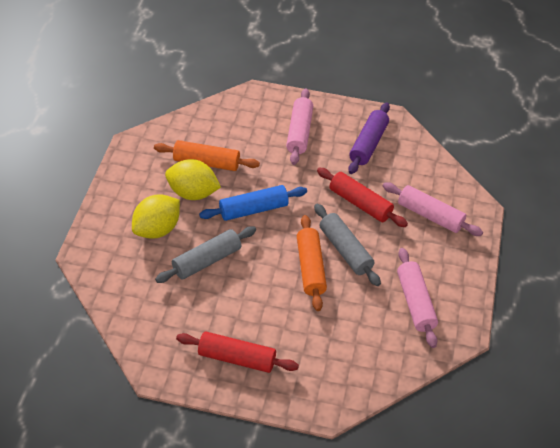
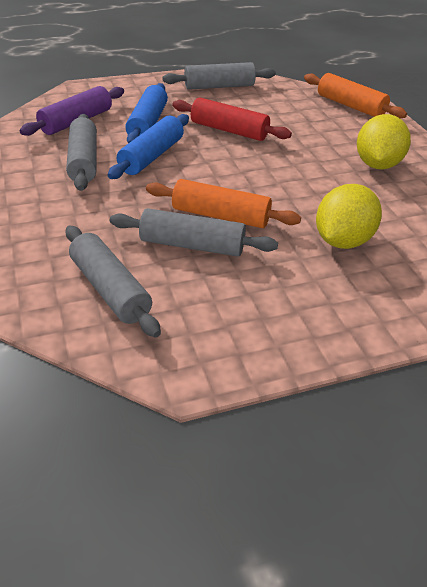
blue rolling pin: [199,185,307,221] = 1 -> [108,114,189,179] [125,83,168,143] = 2
grey rolling pin: [155,226,256,283] [314,204,381,286] = 2 -> [66,114,97,191] [66,226,161,338] [110,208,278,257] [162,62,276,90] = 4
pink rolling pin: [286,89,313,165] [383,182,483,236] [397,248,438,348] = 3 -> none = 0
red rolling pin: [176,332,299,373] [317,168,408,227] = 2 -> [172,97,292,141] = 1

